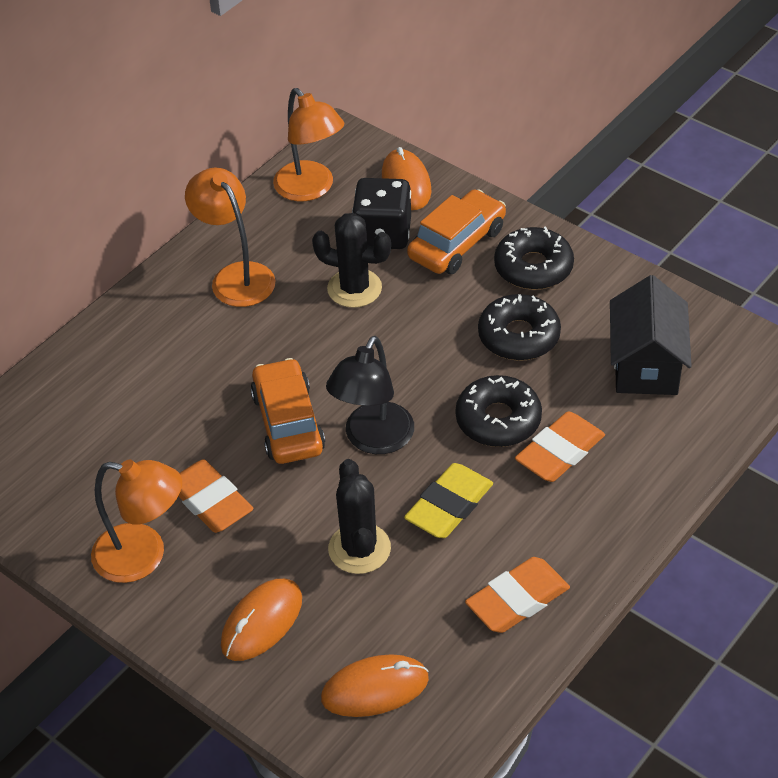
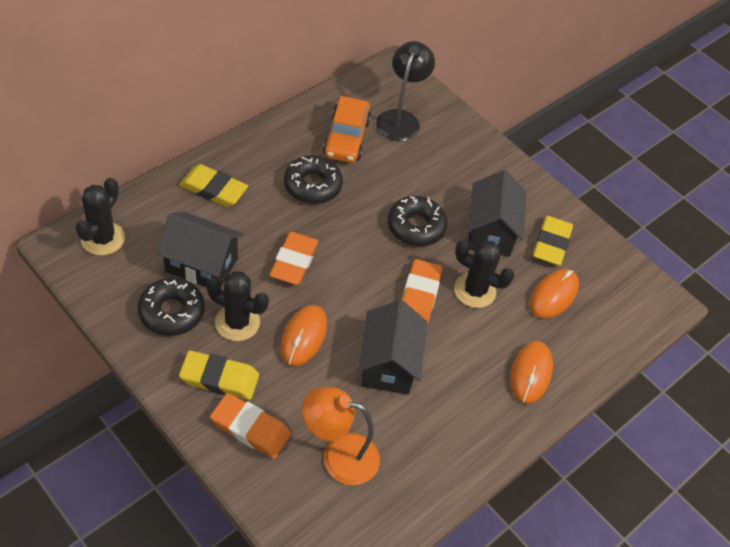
black cactus: [312,213,391,308] [328,459,391,574] = 2 -> [76,178,125,256] [207,271,269,341] [454,239,514,308] = 3
black dice: [352,178,411,249] = 1 -> none = 0
black house: [610,275,692,395] = 1 -> [156,212,244,287] [358,300,427,395] [468,170,527,257] = 3
orange car: [250,358,325,464] [407,189,506,274] = 2 -> [323,96,371,163] = 1
orange lamp: [91,460,182,583] [185,168,275,307] [273,88,344,201] = 3 -> [302,387,380,485] = 1
yellow eraser: [404,463,493,538] = 1 -> [179,164,248,207] [179,350,259,400] [533,216,573,266] = 3

